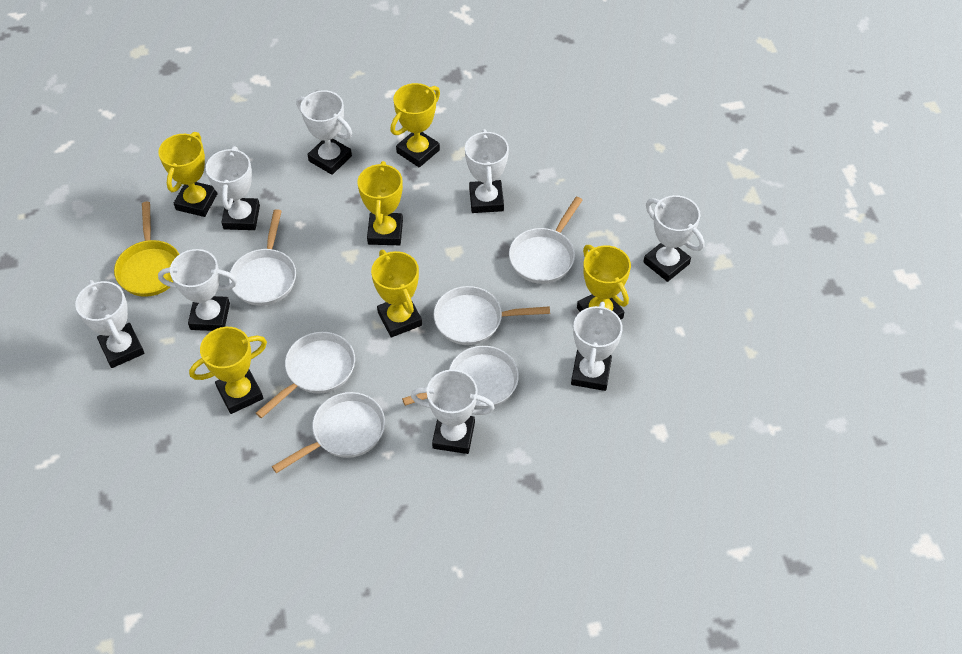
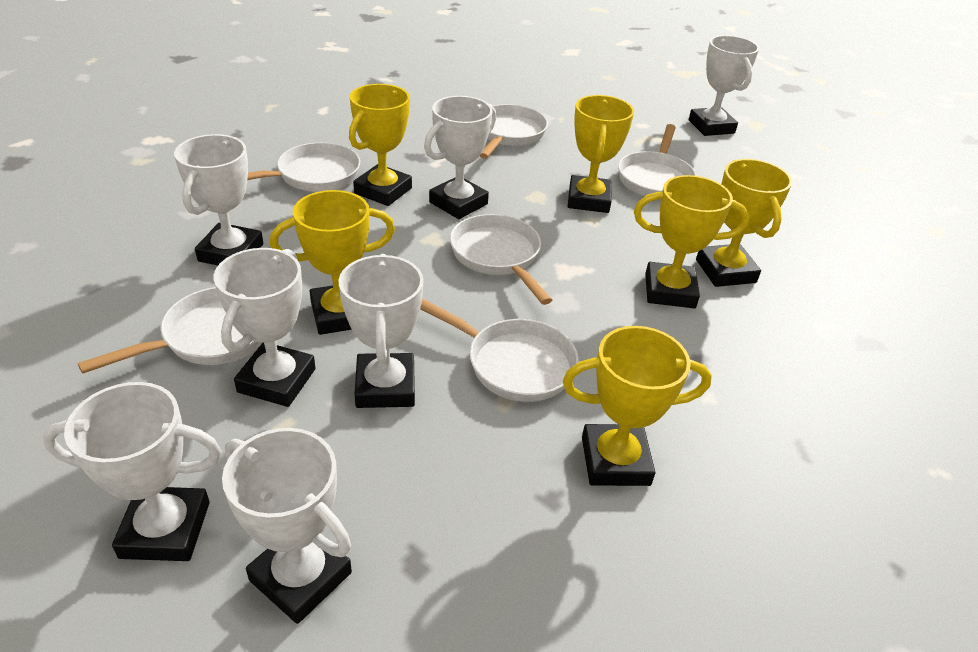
white trophy: [75,280,144,368] [158,249,237,331] [206,146,260,230] [296,90,352,175] [411,369,495,454] [465,129,509,213] [571,302,623,391] [643,195,705,282] = 8 -> [43,382,222,561] [174,134,263,265] [214,248,315,407] [222,428,352,624] [338,254,424,408] [424,96,496,219] [689,35,759,136] = 7
yellow pan: [114,202,179,297] = 1 -> none = 0

